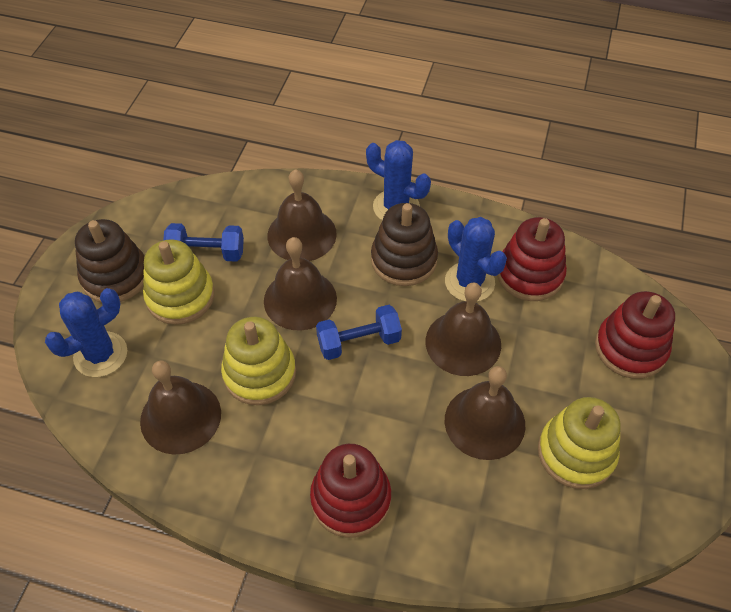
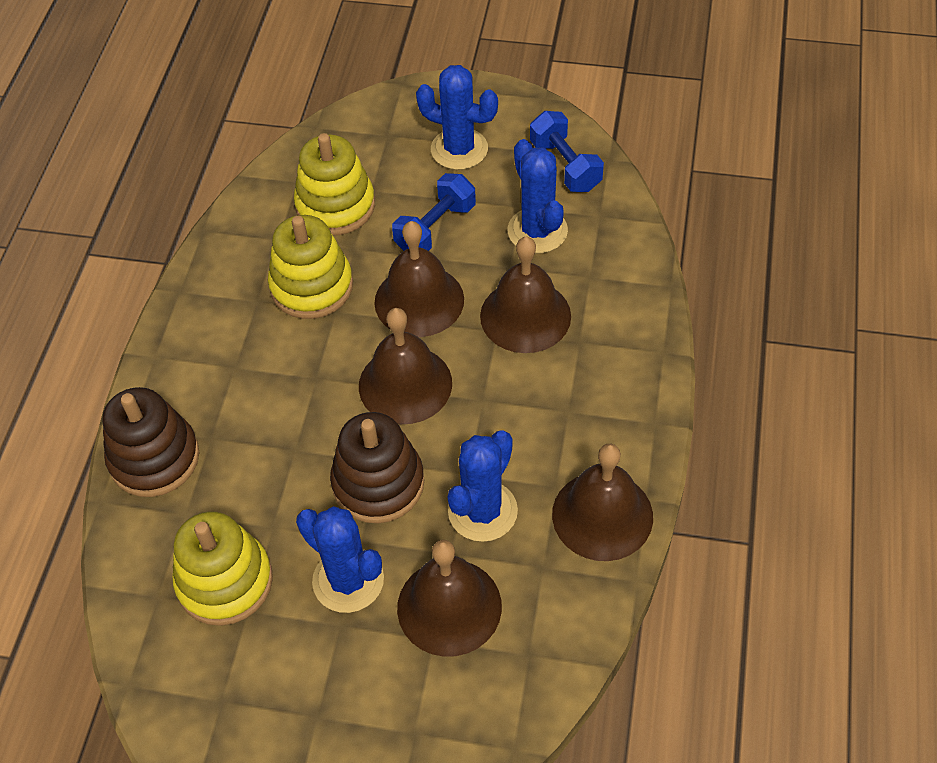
blue cactus: [45,288,127,377] [366,140,431,221] [445,217,507,302] = 3 -> [296,506,384,613] [416,65,498,170] [447,430,518,542] [507,139,568,253] = 4
red stacking toy: [310,444,391,538] [497,217,567,301] [595,291,675,379] = 3 -> none = 0

